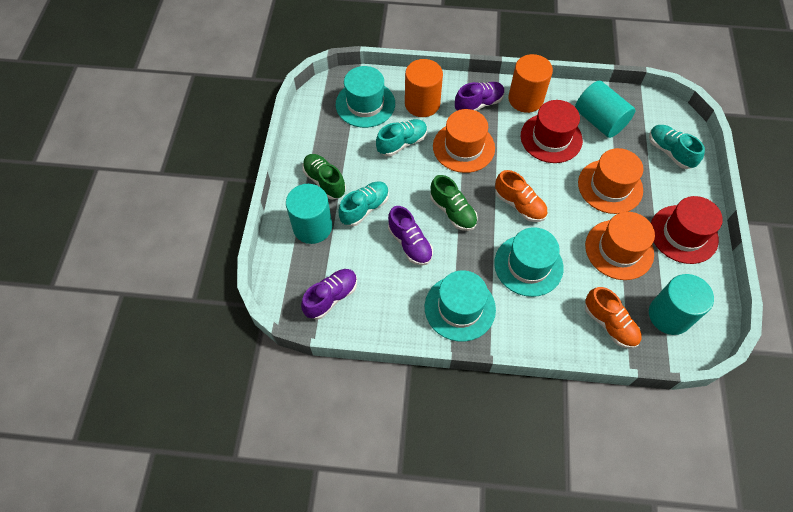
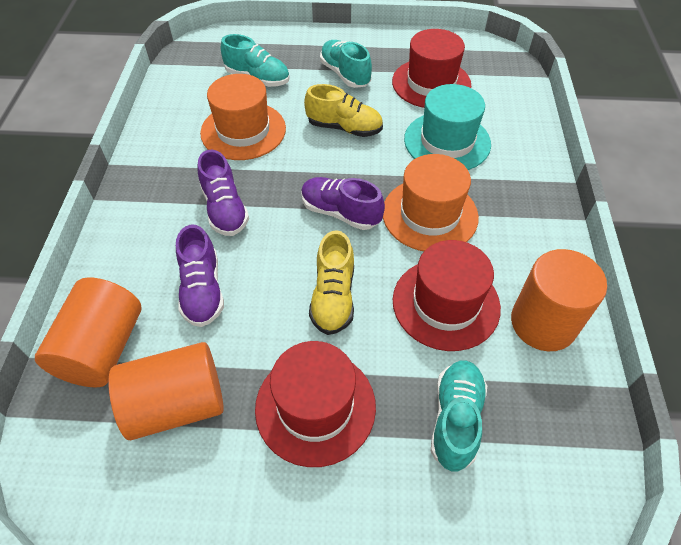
green shoe: [302,154,346,200] [430,175,478,231] = 2 -> none = 0
orange cylinder: [405,59,443,117] [508,54,553,113] = 2 -> [35,277,142,387] [108,342,224,440] [511,249,607,351] = 3
orange hat: [433,109,495,173] [578,148,643,214] [585,212,655,280] = 3 -> [200,74,286,160] [383,154,479,251] = 2
orange shoe: [495,170,547,222] [585,287,642,349] = 2 -> none = 0
red hat: [521,100,583,163] [651,196,723,264] = 2 -> [255,341,376,467] [392,29,471,108] [393,240,501,351] = 3
turquoise cylinder: [286,184,332,244] [575,81,635,138] [649,274,714,335] = 3 -> none = 0
turquoise hat: [336,66,395,128] [425,270,496,342] [494,227,564,297] = 3 -> [404,84,491,170] = 1
yellow shoe: none = 0 -> [304,84,383,137] [309,230,354,335] = 2

